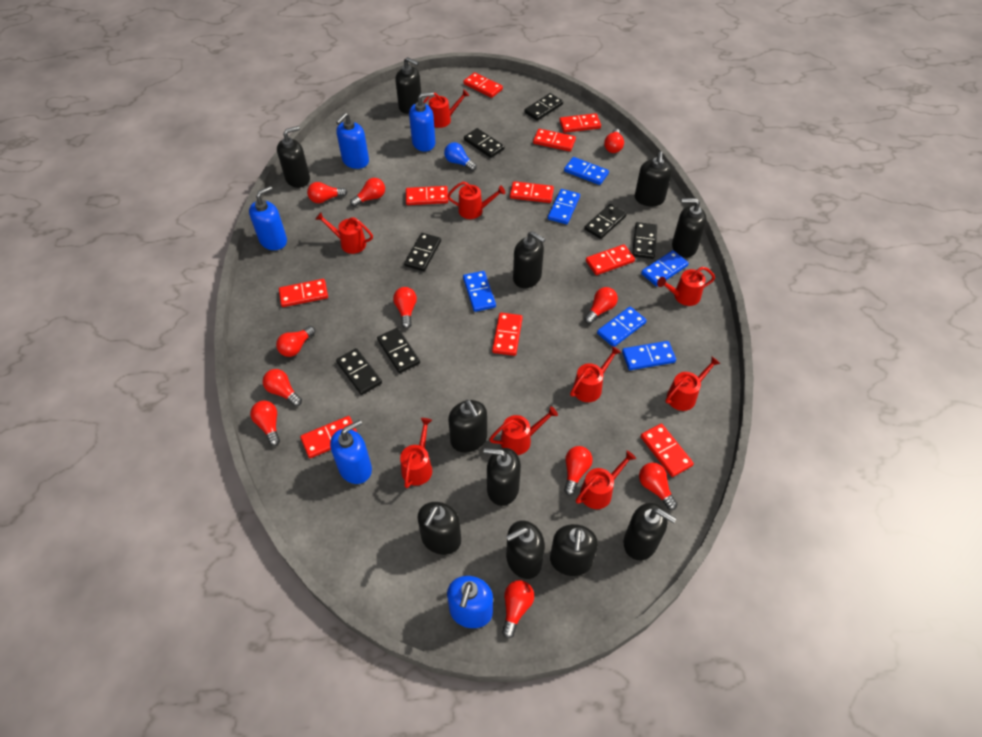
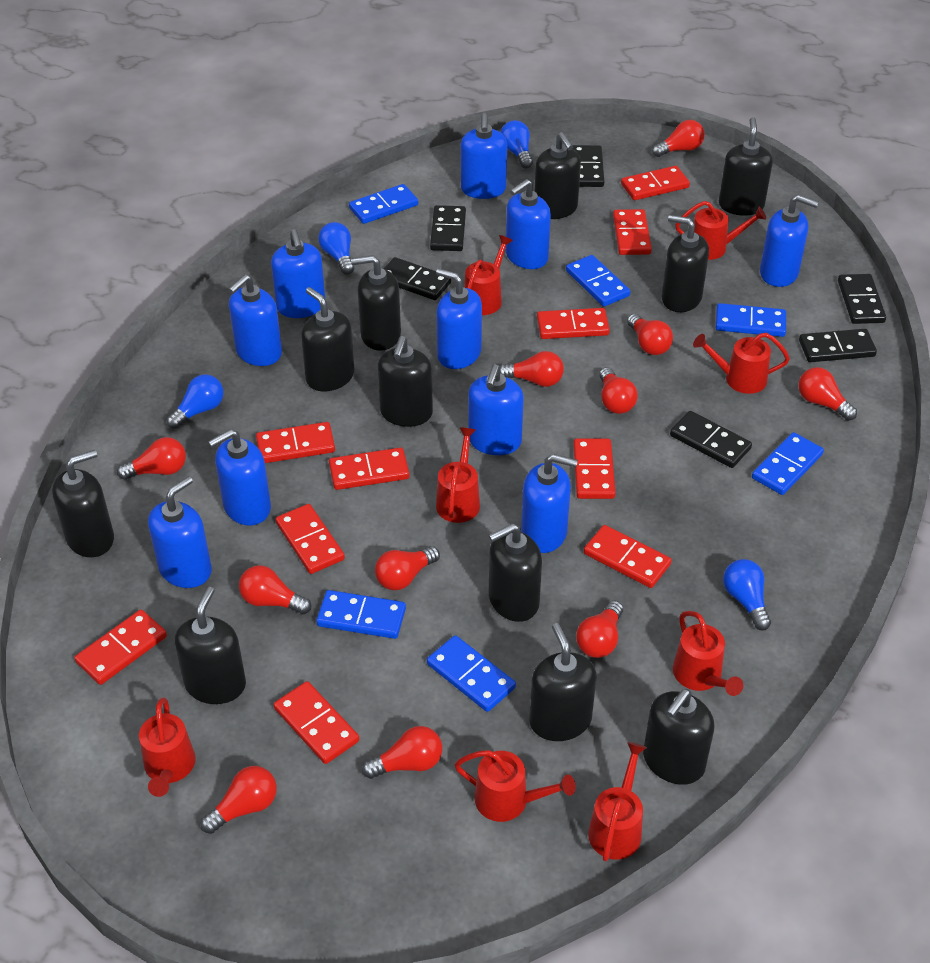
black domino: [336,348,382,395] [377,328,420,373] [404,233,441,271] [464,128,505,158] [524,93,563,121] [584,204,627,239] [632,222,657,259] = 7 -> [384,257,451,300] [430,205,466,251] [573,145,604,187] [670,411,752,468] [799,329,877,362] [838,274,886,324] = 6
blue light bulb: [444,142,477,171] = 1 -> [167,374,224,429] [319,222,354,275] [500,120,533,168] [723,559,771,631] = 4
blue soap dispenser: [249,186,287,250] [330,420,372,484] [336,113,369,169] [409,92,436,152] [447,576,493,628] = 5 -> [148,476,212,588] [208,429,271,526] [228,275,282,366] [271,229,325,318] [436,268,482,369] [461,113,507,199] [468,364,524,455] [505,179,551,269] [521,454,578,553] [760,195,818,287] = 10
red watering can: [315,212,373,254] [400,418,432,488] [423,89,469,128] [447,182,505,219] [489,406,558,455] [570,346,621,402] [576,450,636,509] [657,267,715,306] [665,357,721,411] = 9 -> [139,698,196,797] [436,427,480,523] [455,750,576,822] [464,235,513,315] [588,742,647,861] [673,611,743,696] [676,201,766,260] [693,333,790,394] = 8

